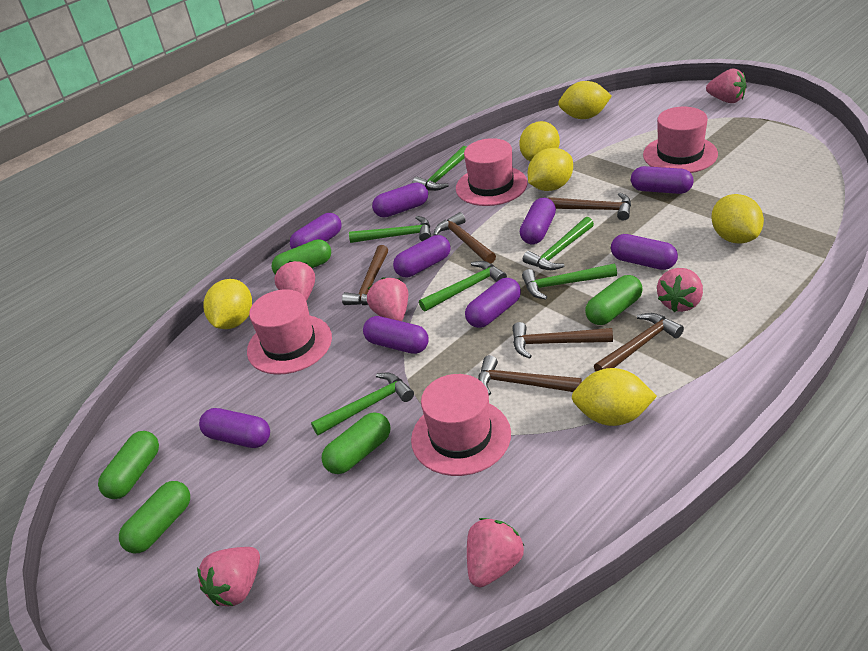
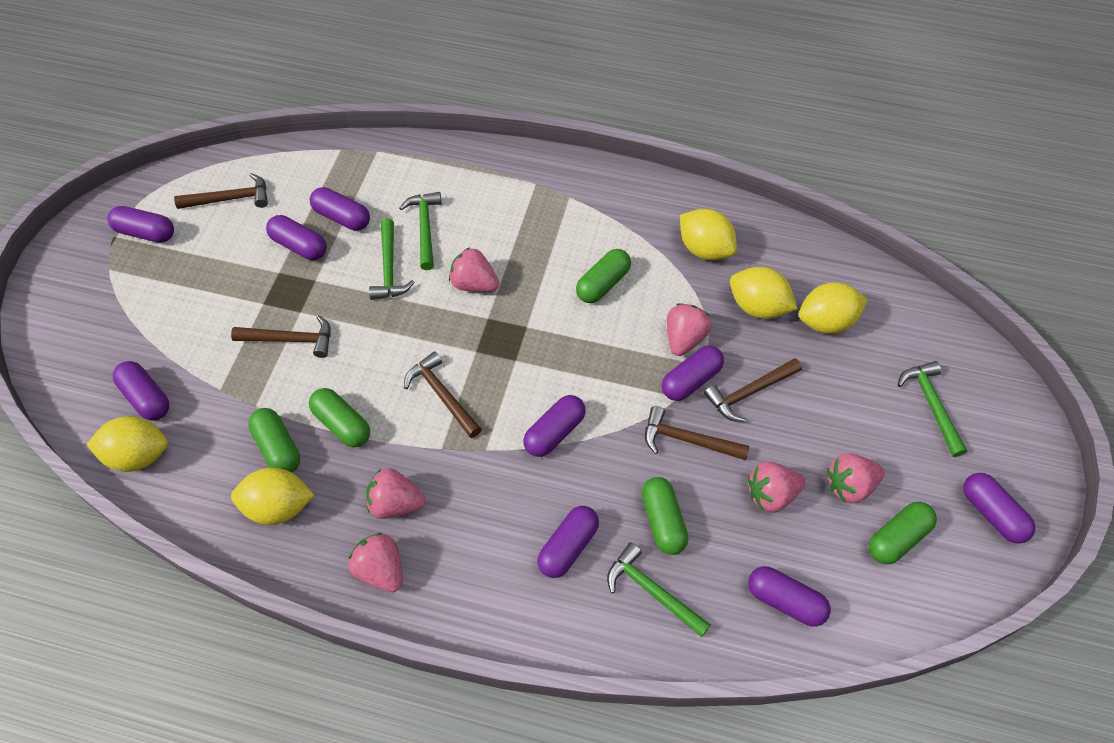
brown hammer: [342,245,388,305] [434,212,496,263] [478,355,582,395] [513,322,613,359] [548,193,631,220] [594,313,684,371] = 6 -> [174,173,268,209] [231,315,331,358] [404,351,482,438] [645,406,749,460] [704,358,802,422] = 5
green hammer: [311,373,414,435] [349,216,431,243] [412,146,467,191] [419,261,507,312] [522,264,617,299] [523,217,594,270] = 6 -> [369,219,415,300] [399,192,442,270] [607,543,711,638] [898,361,967,457] = 4
pink hat: [247,289,332,375] [411,374,511,476] [456,138,527,206] [643,107,718,173] = 4 -> none = 0
yellow lemon: [203,279,252,329] [519,121,560,162] [528,148,573,191] [558,81,612,119] [572,368,657,426] [711,194,764,244] = 6 -> [86,416,168,472] [231,467,314,525] [680,209,737,260] [730,267,798,319] [799,282,868,334] = 5

